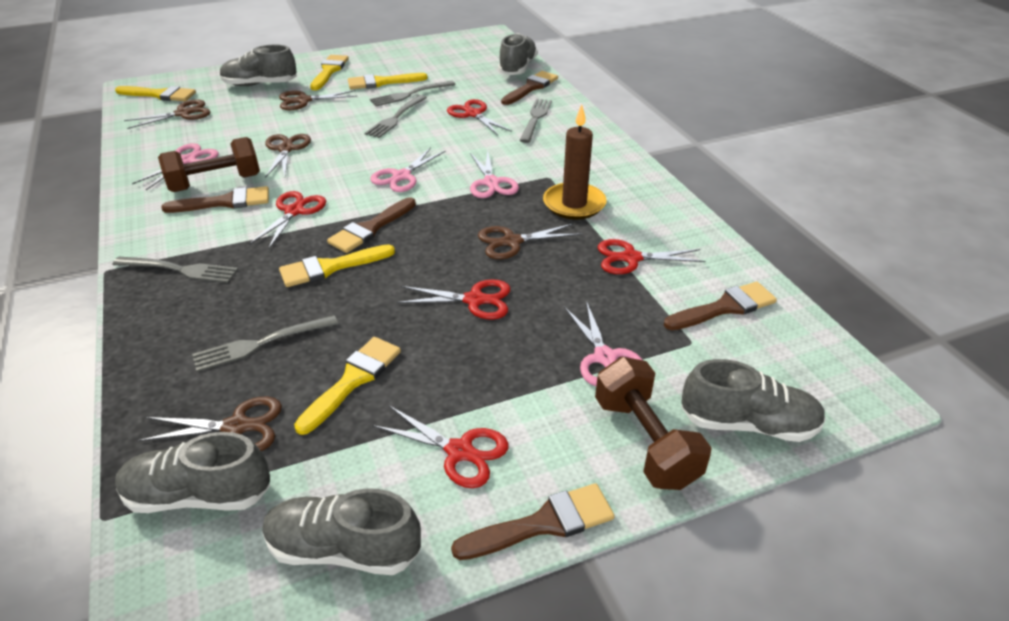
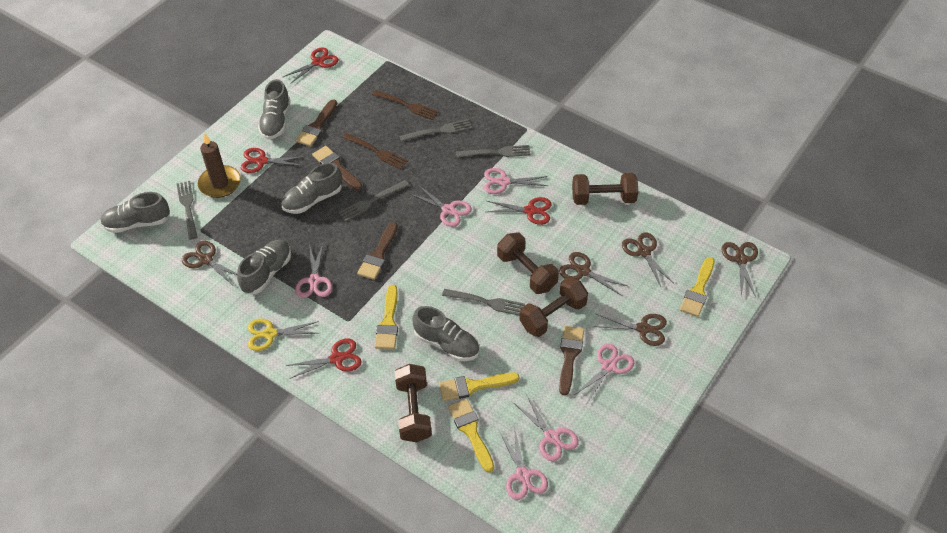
brown brush: [161,186,269,213] [327,197,416,253] [451,483,615,560] [501,71,558,105] [664,282,777,330] = 5 -> [296,99,337,147] [312,146,362,191] [357,222,398,280] [559,326,584,395] = 4
brown dumbbell: [158,137,260,192] [595,357,711,490] = 2 -> [395,364,432,442] [497,232,559,294] [520,277,588,337] [572,173,638,205] = 4
brown fork: none = 0 -> [342,133,408,169] [372,90,439,120] = 2
pink scissors: [132,143,219,190] [370,147,445,192] [470,150,519,198] [564,301,642,386] = 4 -> [295,244,332,298] [410,185,472,227] [484,168,548,194] [499,426,548,500] [514,394,579,461] [573,344,634,403] = 6
red scissors: [249,191,326,249] [373,406,509,488] [397,279,511,319] [447,99,512,135] [598,239,705,274] = 5 -> [241,148,306,173] [283,48,339,84] [286,339,362,379] [487,197,552,225] = 4
yellow brush: [115,86,196,101] [279,244,395,287] [294,337,401,435] [310,55,349,90] [348,73,428,89] = 5 -> [375,285,398,349] [439,373,519,401] [448,399,494,473] [680,257,715,317] = 4
yellow scissors: none = 0 -> [248,319,319,351] = 1

